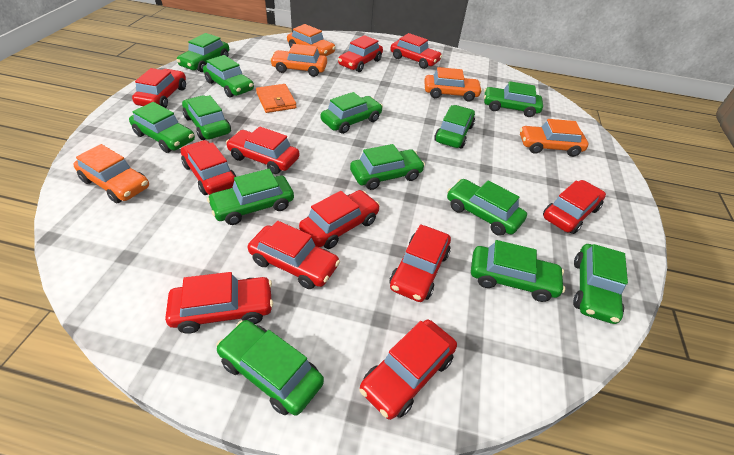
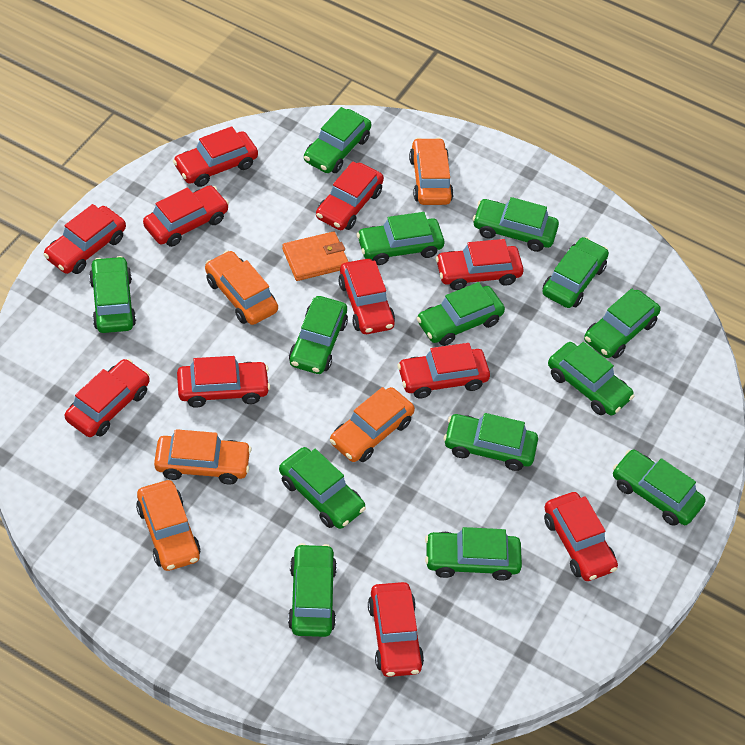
green car: [129,102,195,153] [176,33,229,72] [182,95,231,140] [203,55,254,98] [207,169,294,225] [216,320,324,416] [321,92,383,134] [350,144,425,190] [434,105,475,148] [447,179,527,236] [471,240,565,302] [484,81,543,117] [573,244,628,324] = 13 -> [89,256,136,333] [279,447,366,529] [288,543,337,637] [289,296,348,374] [304,107,371,173] [357,212,444,265] [417,282,505,346] [425,527,522,581] [444,413,538,471] [473,197,559,252] [542,237,609,308] [548,342,635,415] [584,289,661,359] [613,450,706,526] = 14

